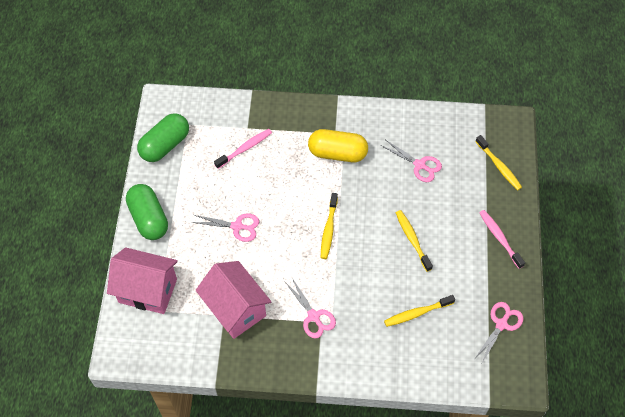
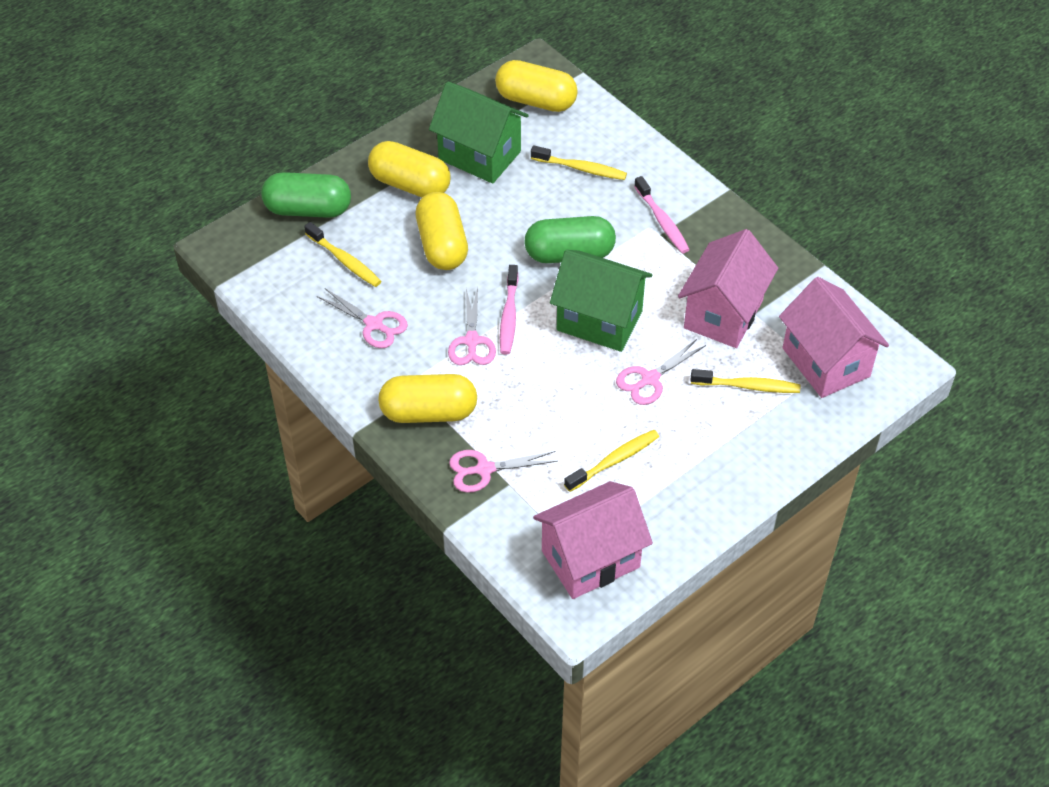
green house: none = 0 -> [429,81,529,184] [550,250,653,352] = 2
pink house: [107,247,178,314] [196,261,271,339] = 2 -> [533,481,653,599] [678,229,778,348] [779,277,889,398] = 3
yellow capsule: [308,129,368,162] = 1 -> [368,141,451,198] [378,374,477,423] [416,192,468,270] [495,60,578,112] = 4

